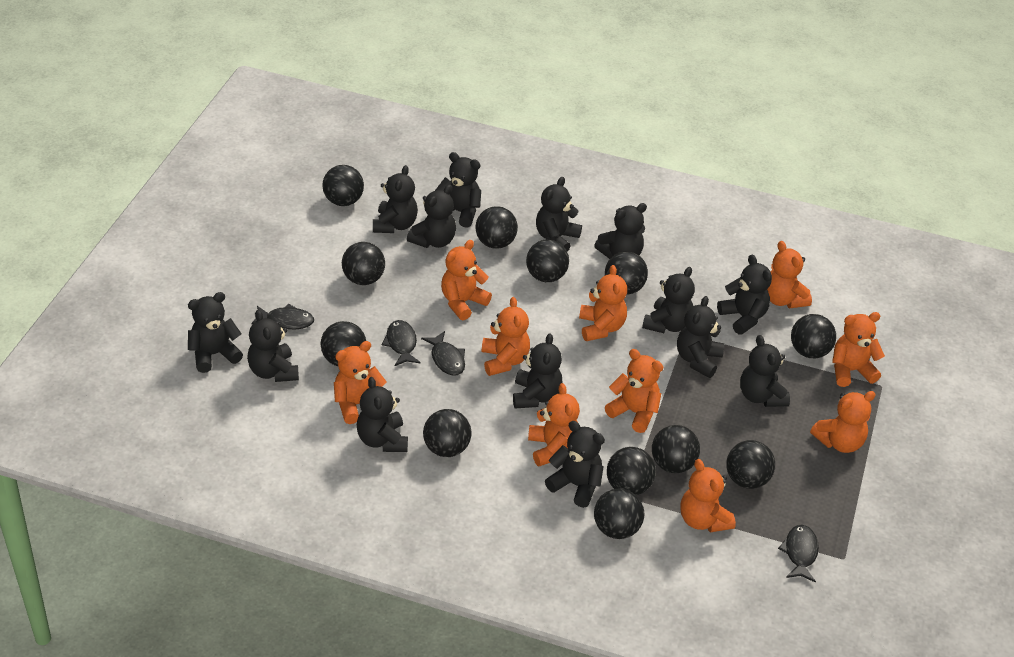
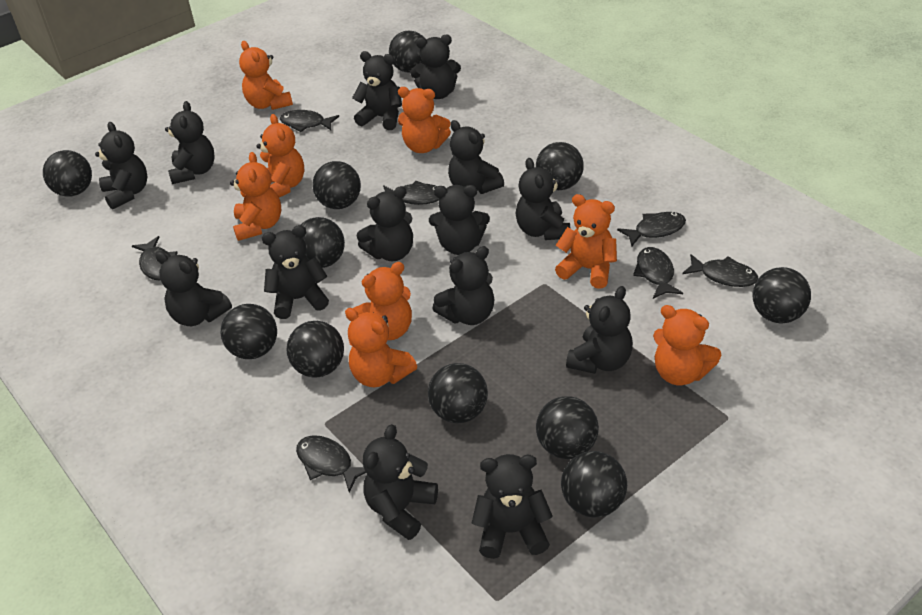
black ball: [321,321,366,366] [322,165,364,206] [342,242,385,285] [423,409,471,457] [475,206,518,249] [526,239,569,282] [594,488,644,539] [605,251,648,294] [607,447,656,495] [652,425,700,473] [726,440,775,489] [791,314,836,358] = 12 -> [43,150,92,197] [220,304,277,359] [287,321,344,378] [301,217,345,268] [312,161,361,209] [389,30,425,73] [428,363,488,423] [536,142,584,190] [536,396,599,459] [561,451,627,518] [753,267,811,323] = 11
black fish: [251,304,314,329] [381,320,421,366] [421,331,465,376] [778,525,819,583] = 4 -> [132,236,178,280] [280,110,339,132] [296,435,366,493] [383,181,439,205] [617,212,686,246] [633,247,683,299] [682,254,758,287] = 7
orange teddy bear: [334,341,387,424] [441,240,492,320] [482,297,530,376] [528,383,580,466] [579,265,627,341] [605,349,663,433] [680,459,736,532] [767,241,812,308] [810,391,876,453] [832,312,885,387] = 10 -> [230,152,281,241] [239,41,293,110] [257,114,304,197] [345,308,417,387] [353,262,412,340] [398,87,451,153] [555,194,617,289] [653,305,721,386] = 8

